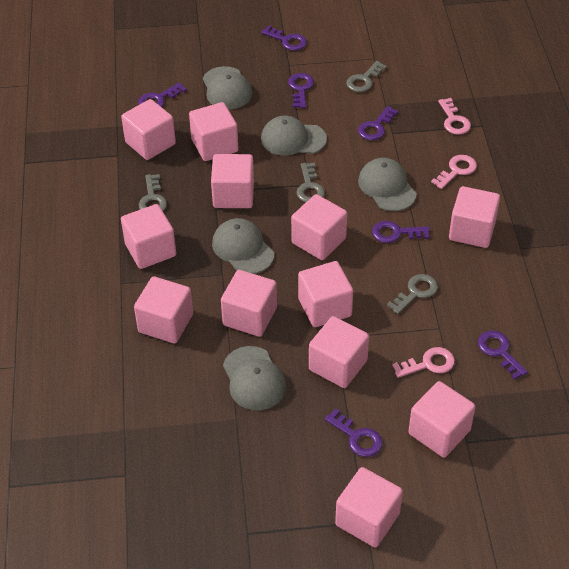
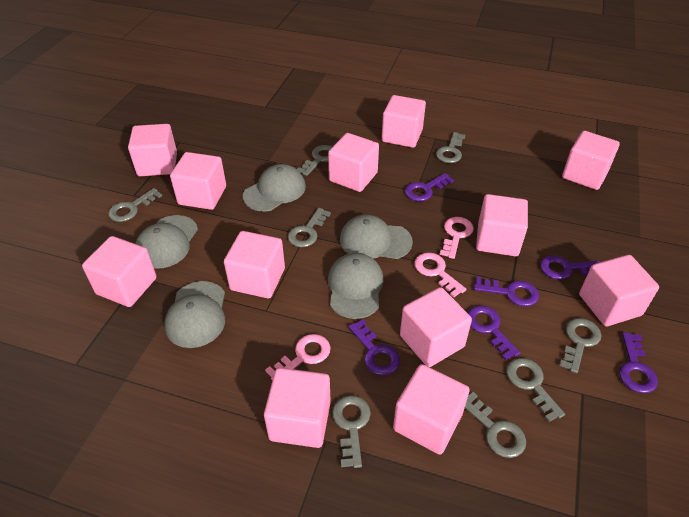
grey key: [139,174,167,211] [296,163,325,202] [346,61,387,92] [387,274,438,314] = 4 -> [108,188,162,222] [288,208,331,247] [297,145,332,176] [332,395,371,468] [436,132,466,163] [465,392,526,458] [507,358,565,422] [559,318,601,373] = 8
purple key: [138,82,187,107] [261,25,307,51] [288,73,314,108] [325,409,383,457] [358,106,398,140] [372,221,430,243] [478,331,528,380] = 7 -> [348,319,400,375] [405,173,454,201] [468,306,520,361] [474,277,539,307] [540,255,600,280] [619,332,658,393] = 6

